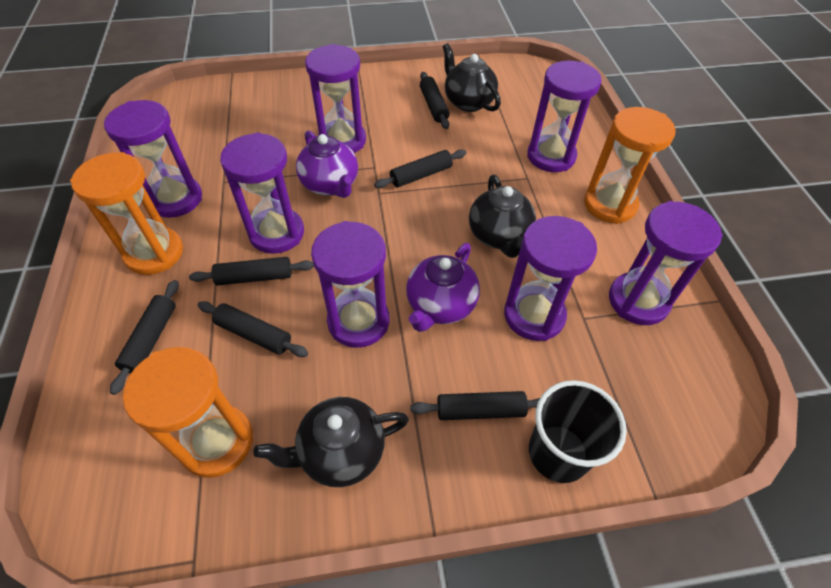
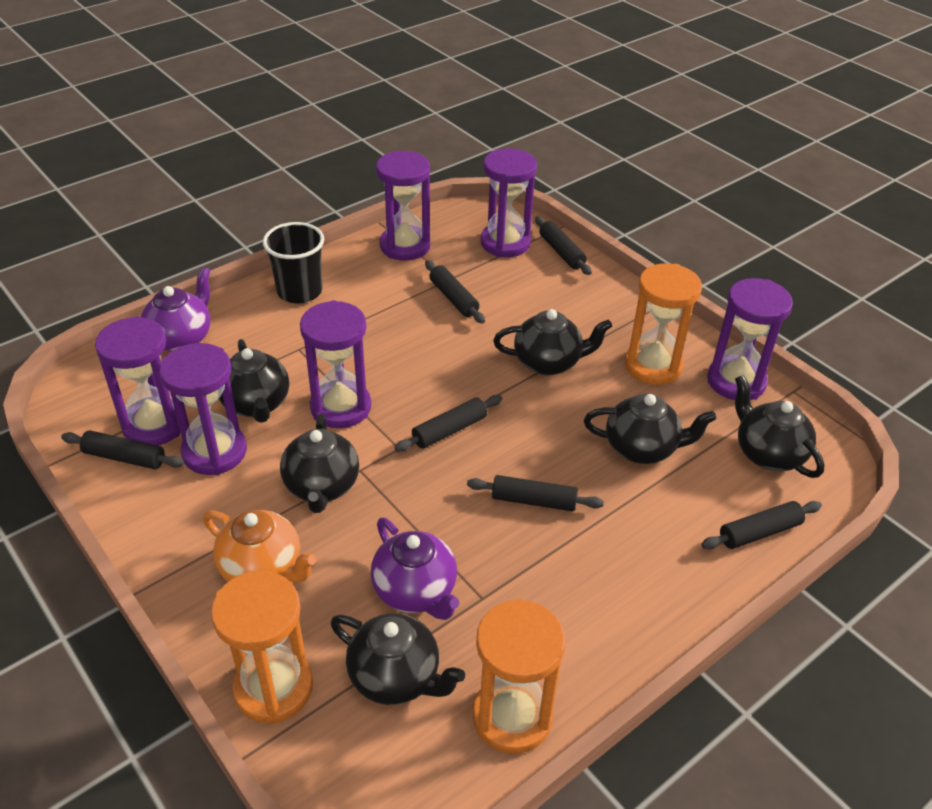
black teapot: [253,397,409,487] [442,43,501,112] [469,175,536,258] = 3 -> [219,339,289,423] [280,414,359,513] [331,613,465,705] [493,309,612,375] [584,394,716,464] [735,375,824,478] = 6
orange teapot: none = 0 -> [203,510,316,583] = 1
purple hourglass: [104,100,202,218] [220,132,304,254] [305,44,366,153] [311,221,389,348] [504,216,597,341] [527,61,602,172] [609,201,723,325] = 7 -> [95,316,181,446] [159,343,247,475] [300,300,371,428] [376,151,430,261] [481,148,537,257] [707,278,793,400] = 6

